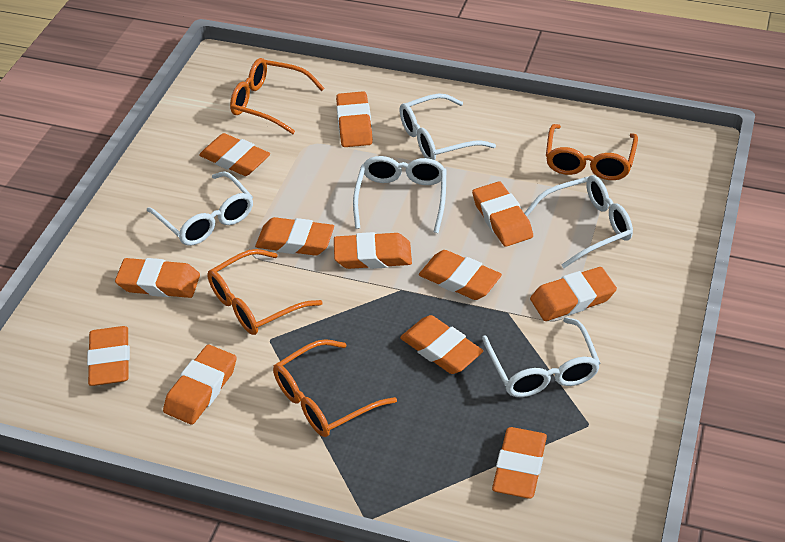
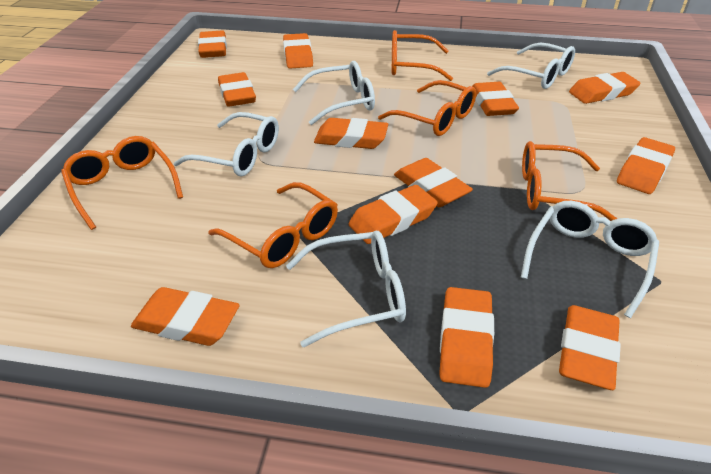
orange glasses: [207,249,323,335] [230,58,324,134] [273,339,397,437] [546,124,638,180] = 4 -> [61,136,183,230] [209,182,338,268] [378,80,476,136] [391,30,453,81] [522,141,617,221] = 5

